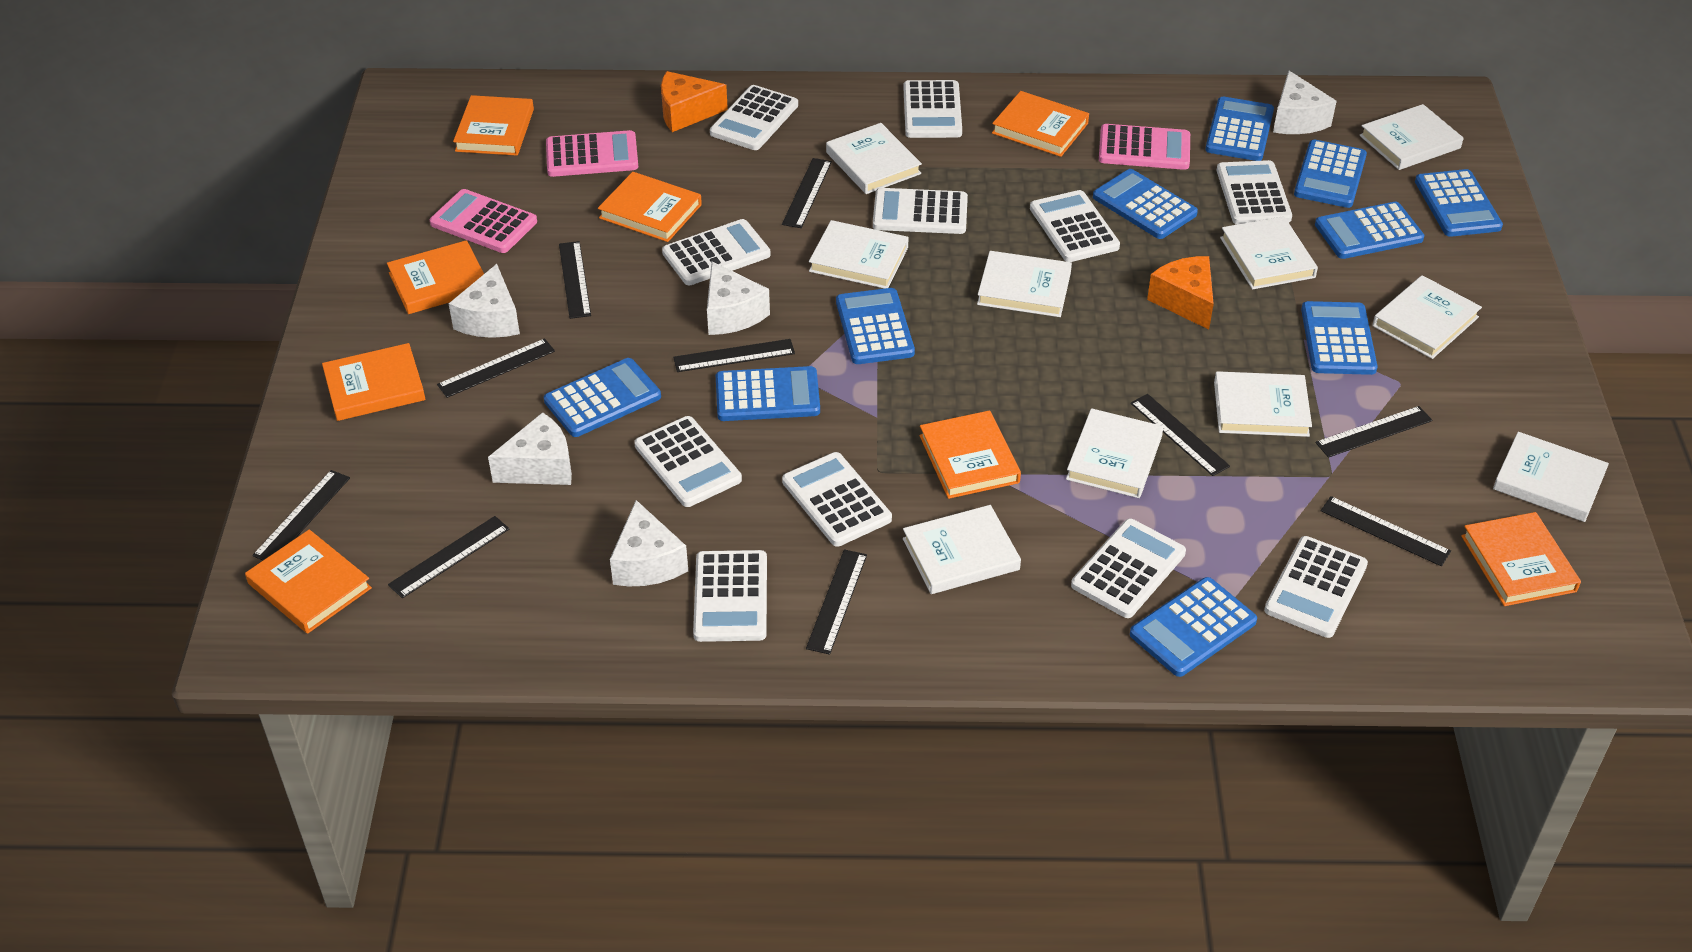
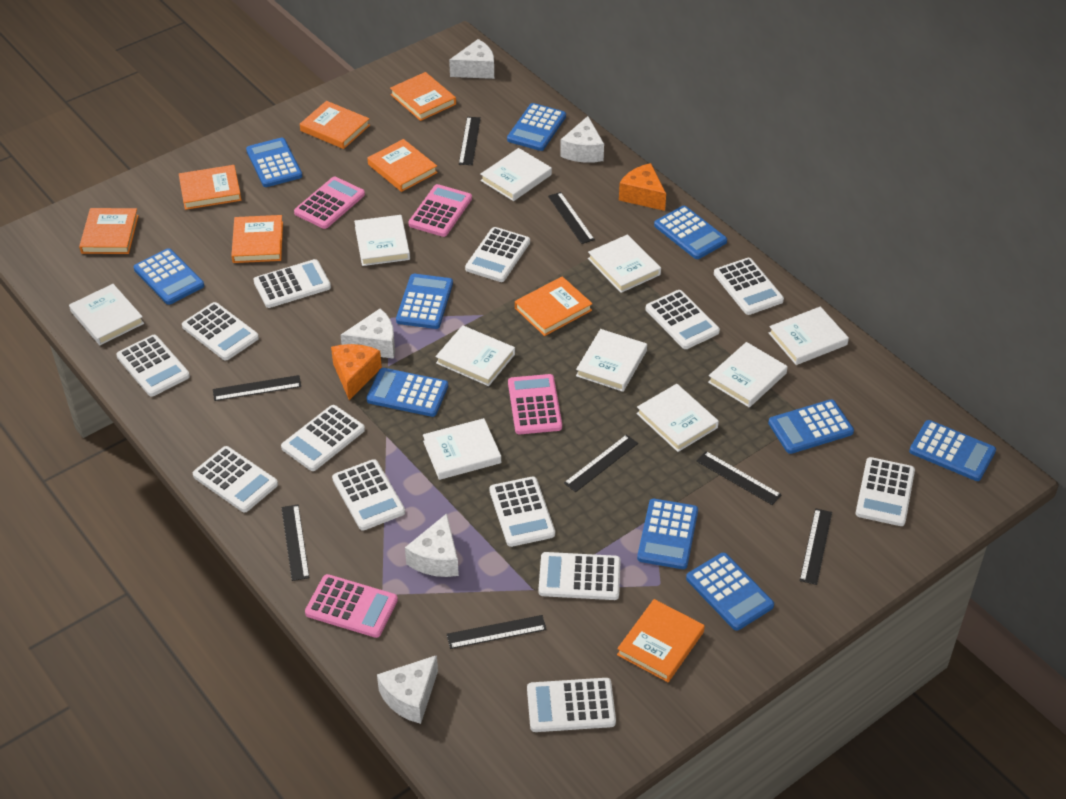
black ruler: [252,470,350,560] [388,516,509,598] [437,338,555,398] [559,241,591,319] [673,339,795,372] [782,158,832,228] [806,549,867,655] [1131,394,1230,476] [1316,406,1432,458] [1321,496,1451,566] = 10 -> [213,375,301,401] [281,504,310,581] [447,615,547,649] [459,117,481,165] [548,192,595,244] [564,435,638,492] [697,451,782,505] [800,508,832,585] = 8
pink calculator: [430,189,537,253] [546,130,638,177] [1099,124,1190,170] = 3 -> [294,177,365,229] [305,574,398,638] [409,184,472,237] [508,374,562,434] = 4
white calculator: [634,416,742,507] [662,219,771,285] [693,550,767,642] [710,85,798,150] [782,452,892,546] [873,188,968,234] [903,80,962,138] [1030,190,1120,262] [1071,519,1186,618] [1217,160,1292,225] [1264,536,1368,638] = 11 -> [116,335,190,397] [182,302,259,360] [193,446,278,512] [253,259,331,308] [281,405,365,471] [332,459,405,531] [465,227,530,282] [490,477,555,547] [527,678,616,732] [538,552,621,600] [646,290,720,349] [714,258,784,315] [855,457,915,526] = 13

